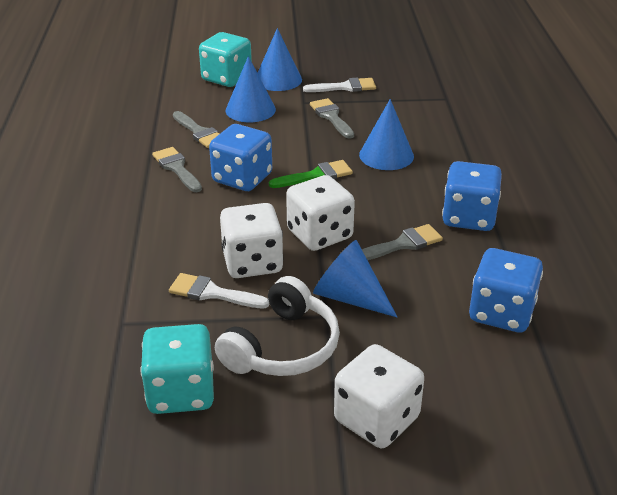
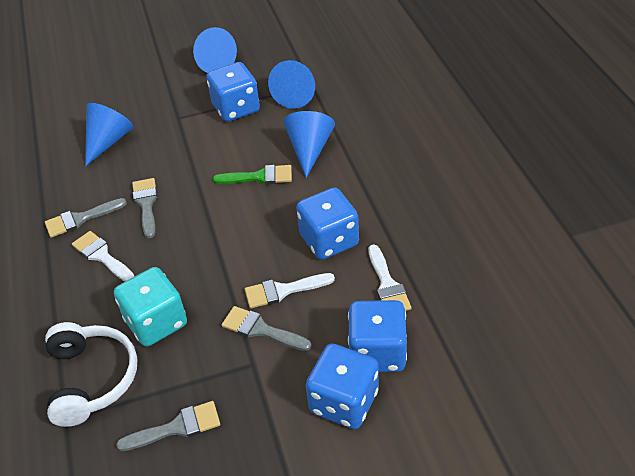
blue dice: [209,124,272,191] [442,161,502,231] [469,248,543,333] = 3 -> [206,62,260,122] [296,187,359,260] [306,344,379,429] [348,300,407,372] = 4
turquoise dice: [140,324,214,414] [199,32,252,87] = 2 -> [114,267,187,347] = 1
white brush: [169,273,269,308] [303,78,376,92] = 2 -> [72,231,135,282] [245,273,335,309] [368,244,411,311] = 3
white dice: [220,203,284,278] [286,175,355,251] [334,344,424,448] = 3 -> none = 0

